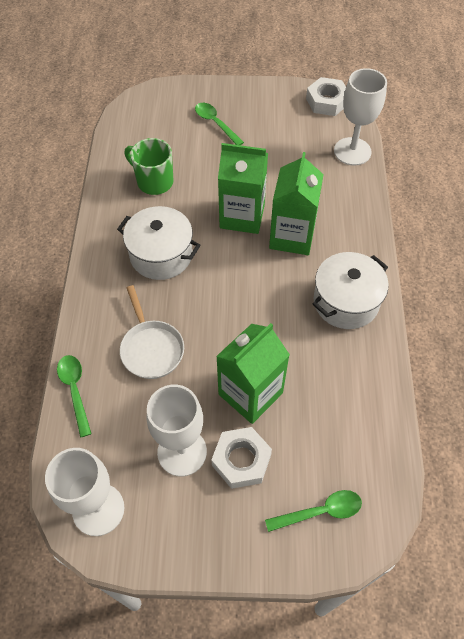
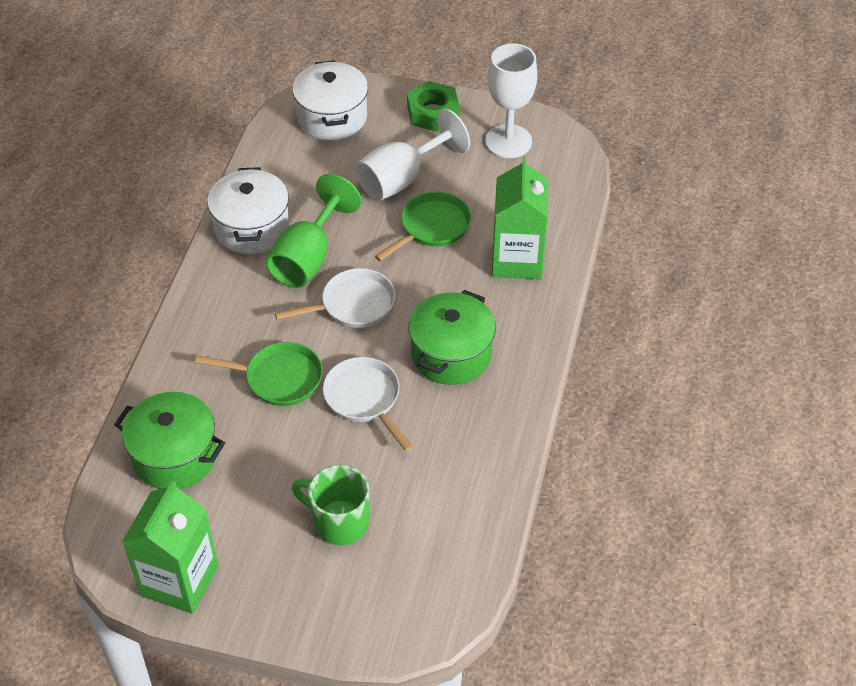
green carton: [216,323,290,424] [218,143,268,234] [269,152,324,255] = 3 -> [122,480,219,614] [492,157,548,279] = 2
green goblet: none = 0 -> [265,174,361,288] = 1
green nut: none = 0 -> [407,81,460,132] = 1
green pan: none = 0 -> [195,342,323,406] [375,192,471,261] = 2
green pot: none = 0 -> [114,392,225,489] [408,290,496,385] = 2
green spoon: [57,355,92,437] [195,103,244,145] [265,490,362,532] = 3 -> none = 0
white goblet: [45,448,124,536] [147,385,207,476] [334,68,387,166] = 3 -> [355,109,470,201] [485,43,537,158] = 2
white nut: [211,427,272,489] [306,77,346,116] = 2 -> none = 0
white pan: [120,285,184,379] = 1 -> [275,268,395,328] [323,357,413,451] = 2

